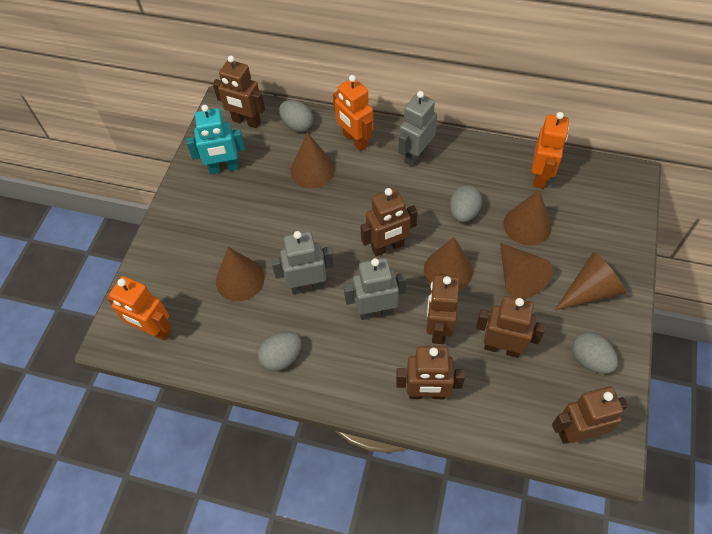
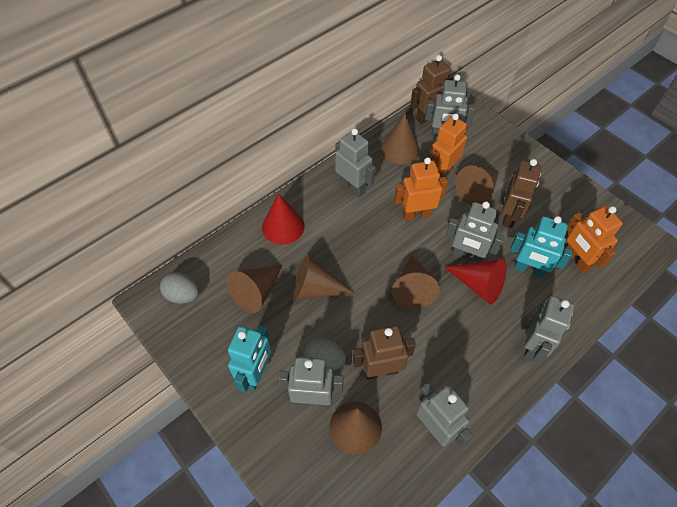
brown robot: [213,56,265,128] [360,188,418,256] [396,346,465,399] [426,274,460,344] [476,296,546,358] [552,386,628,444] = 6 -> [353,325,416,380] [410,55,453,124] [502,159,541,228] = 3
grey egg: [258,331,302,371] [279,100,313,132] [450,185,482,222] [572,332,618,374] = 4 -> [160,272,199,304] [303,338,346,371] = 2
grey robot: [271,231,334,294] [344,258,407,320] [399,91,437,167] = 3 -> [278,357,343,406] [335,128,376,197] [416,383,473,448] [425,74,475,138] [446,201,505,262] [524,296,574,362] = 6
red cone: none = 0 -> [262,193,305,244] [443,259,506,304] = 2
turquoise robot: [186,105,245,174] = 1 -> [228,325,271,393] [510,216,573,279] = 2

